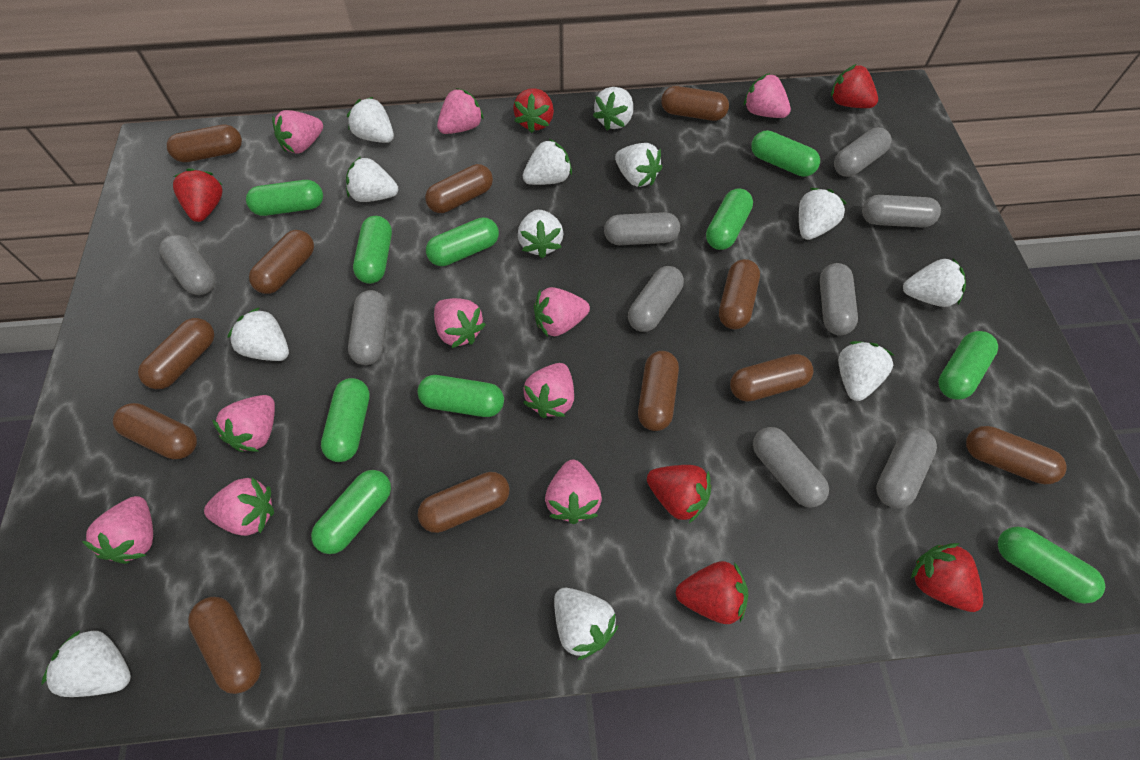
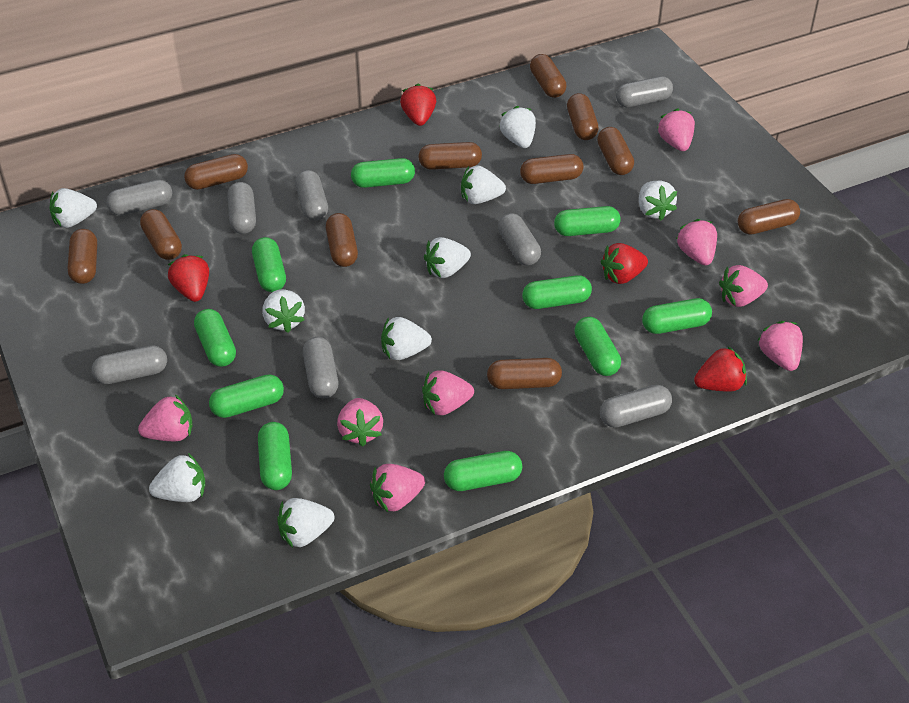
brown capsule: [113,403,197,459] [138,318,214,389] [167,124,242,162] [188,597,261,694] [249,230,314,294] [418,472,510,533] [425,164,493,213] [638,351,679,431] [661,86,729,121] [719,259,760,329] [730,354,813,402] [966,426,1067,484] = 12 -> [68,229,97,284] [140,209,182,260] [184,154,248,190] [326,213,358,267] [418,142,482,170] [487,358,562,389] [520,154,584,184] [530,54,567,98] [567,93,599,140] [597,127,634,175] [738,199,800,235] = 11
grey capsule: [160,234,215,295] [348,290,388,365] [604,212,680,245] [628,266,684,332] [753,427,829,508] [820,263,858,335] [834,128,892,177] [862,195,941,227] [876,428,937,509] = 9 -> [92,345,167,384] [106,179,172,216] [227,182,256,234] [295,170,328,221] [303,337,338,398] [498,213,541,266] [600,385,672,428] [616,76,673,108] = 8
pink strawberry: [82,496,153,564] [204,477,274,536] [212,395,275,452] [272,110,323,154] [434,298,486,348] [437,88,484,134] [523,363,574,418] [534,287,590,337] [545,460,602,524] [744,73,791,118] = 10 -> [138,394,192,441] [337,398,383,446] [370,464,425,512] [422,370,474,415] [658,109,695,151] [676,219,717,265] [719,265,768,307] [757,321,803,371] = 8
red strawberry: [173,168,222,222] [513,88,554,133] [647,465,711,523] [675,561,748,624] [831,64,878,108] [911,543,983,612] = 6 -> [168,254,209,302] [400,84,436,126] [601,243,648,284] [694,347,747,392] = 4
white strawberry: [41,630,131,697] [227,307,289,361] [346,156,398,202] [347,97,394,143] [518,210,564,259] [523,139,572,185] [554,588,618,660] [593,87,633,130] [615,143,662,187] [799,188,847,240] [838,341,894,401] [903,258,966,307] = 12 -> [50,188,97,228] [149,453,205,502] [262,289,305,333] [277,498,334,548] [381,317,432,360] [424,237,471,278] [461,165,506,204] [500,106,536,148] [639,181,677,220] = 9

